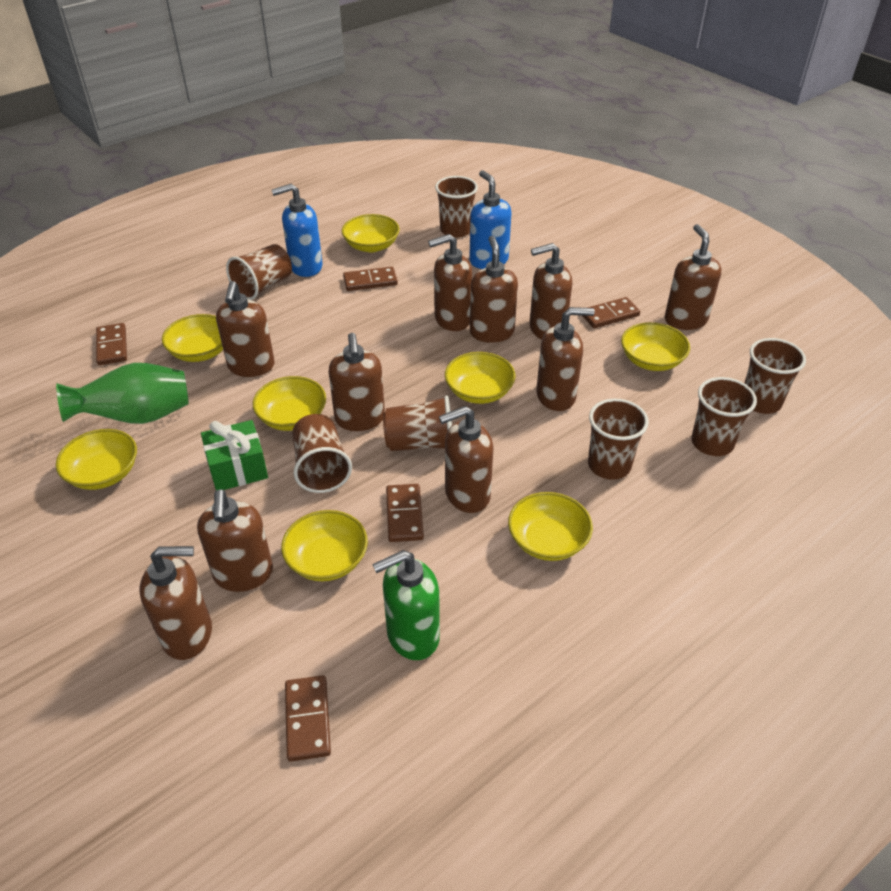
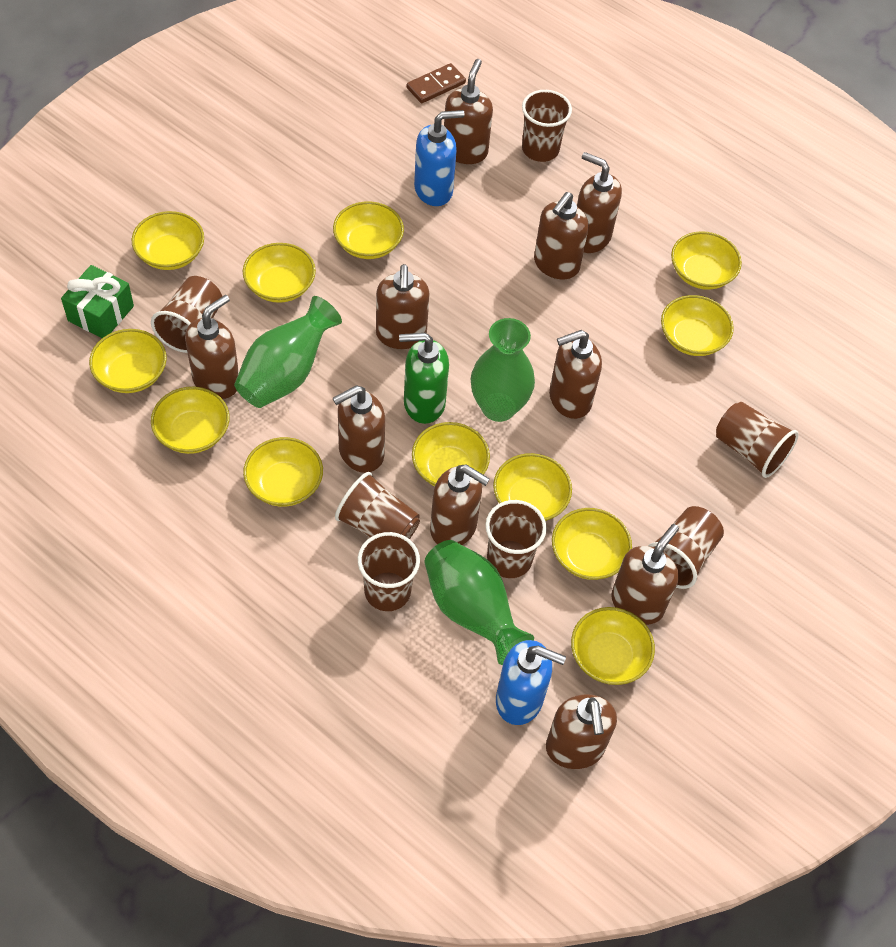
brown domino: [96,323,127,365] [285,675,331,762] [343,267,398,291] [386,484,424,542] [583,297,640,328] = 5 -> [406,63,466,103] = 1
green vase: [56,363,189,424] = 1 -> [234,296,342,408] [424,540,534,665] [471,318,535,422] = 3
yellow bowl: [56,429,137,490] [162,314,223,362] [253,376,326,431] [281,510,368,581] [342,214,400,252] [445,352,515,404] [508,492,593,561] [621,322,690,371] = 8 -> [89,329,167,393] [132,211,204,270] [151,387,229,454] [243,243,316,303] [243,437,323,507] [333,201,404,259] [412,422,490,486] [493,453,572,521] [552,508,632,580] [571,607,655,685] [661,295,734,356] [671,231,742,290] = 12

